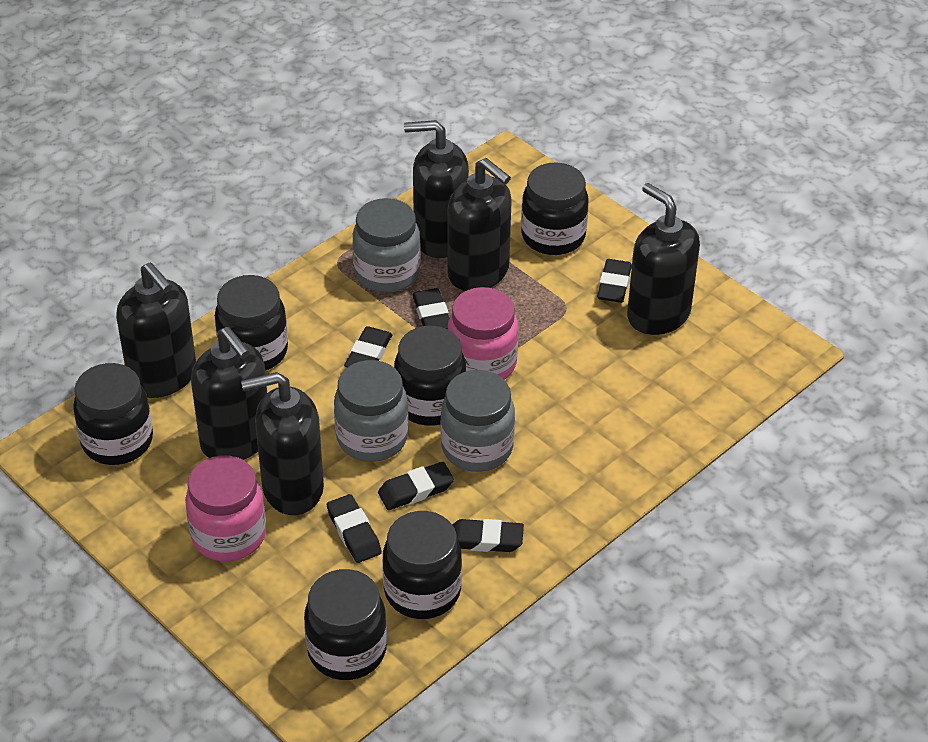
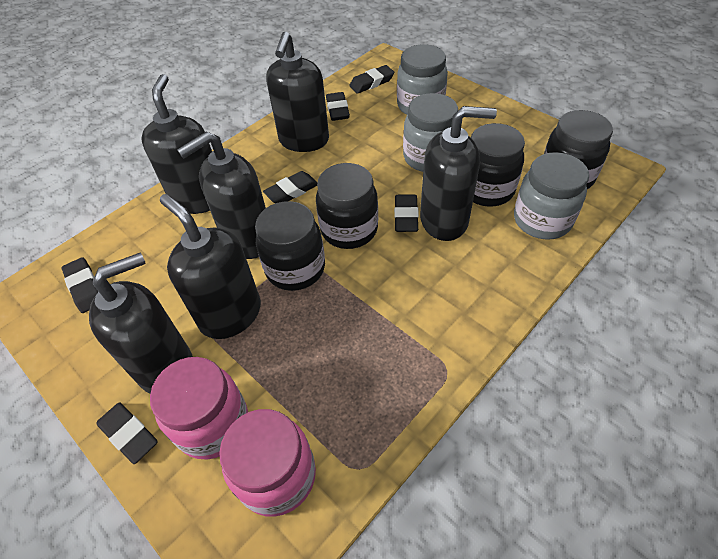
black jar: [73,363,153,465] [215,275,288,371] [304,569,387,680] [382,511,462,619] [394,326,466,426] [521,162,588,255] = 6 -> [255,201,325,291] [316,163,378,249] [471,123,525,207] [544,110,613,189] = 4

